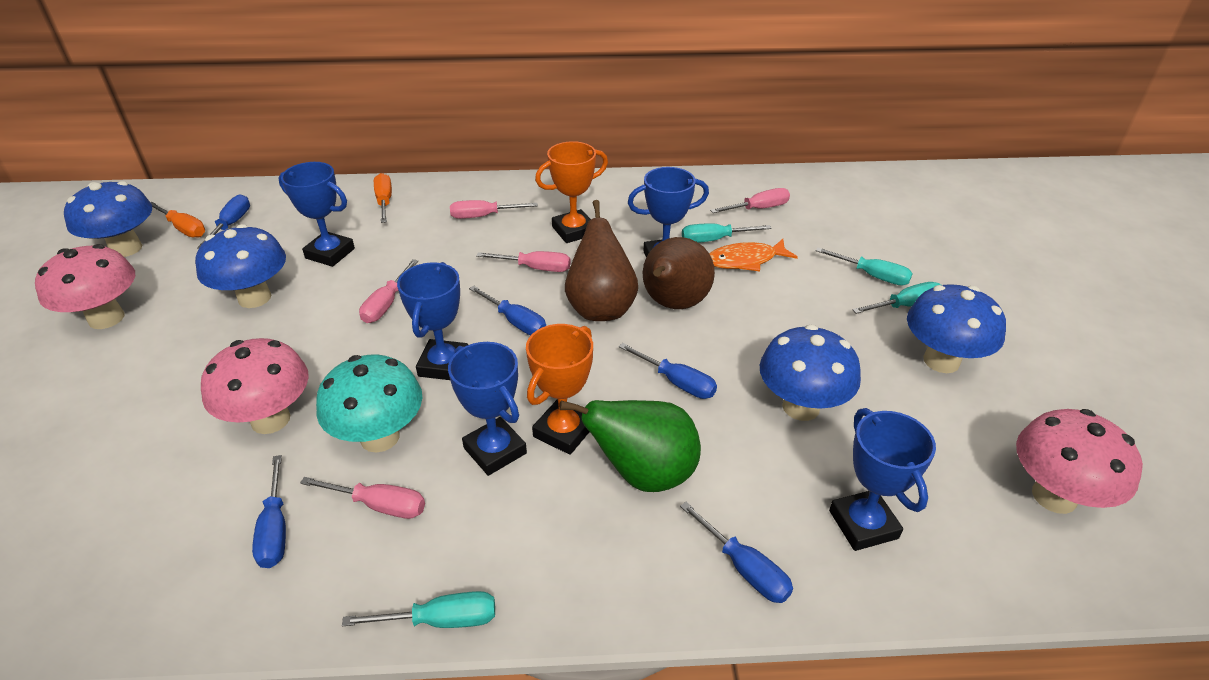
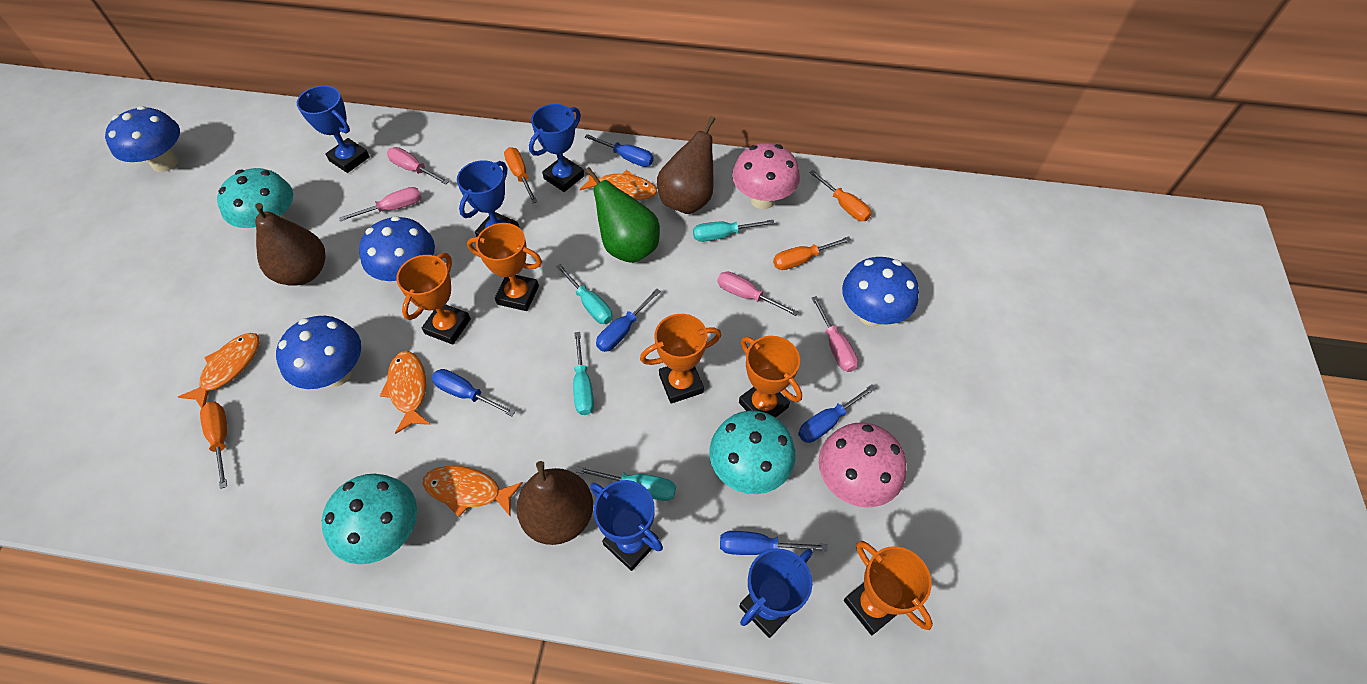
brown pear: [565,200,638,321] [643,237,715,309] = 2 -> [255,203,326,286] [516,461,593,545] [657,116,715,214] = 3
orange fish: [709,239,798,272] = 1 -> [178,333,259,409] [380,351,431,434] [423,466,523,517] [580,170,657,200] = 4
orange screwdriver: [151,202,205,238] [374,173,392,223] = 2 -> [200,402,227,489] [504,147,537,203] [773,236,851,270] [809,170,872,221] = 4
orange trophy: [526,324,593,455] [535,141,608,243] = 2 -> [396,253,471,345] [467,223,542,311] [640,314,721,403] [739,336,802,418] [844,541,933,635] = 5
pink mushroom: [35,244,135,329] [201,338,309,434] [1016,409,1143,514] = 3 -> [732,143,800,209] [818,422,907,507] = 2
pink screwdriver: [300,477,425,519] [359,259,418,323] [450,200,538,219] [476,251,571,272] [710,188,790,213] = 5 -> [339,187,422,221] [387,147,449,185] [717,271,798,316] [812,296,858,372] = 4
turquoise mushroom: [316,355,422,453] = 1 -> [217,168,293,228] [322,474,417,564] [709,411,796,494] = 3

